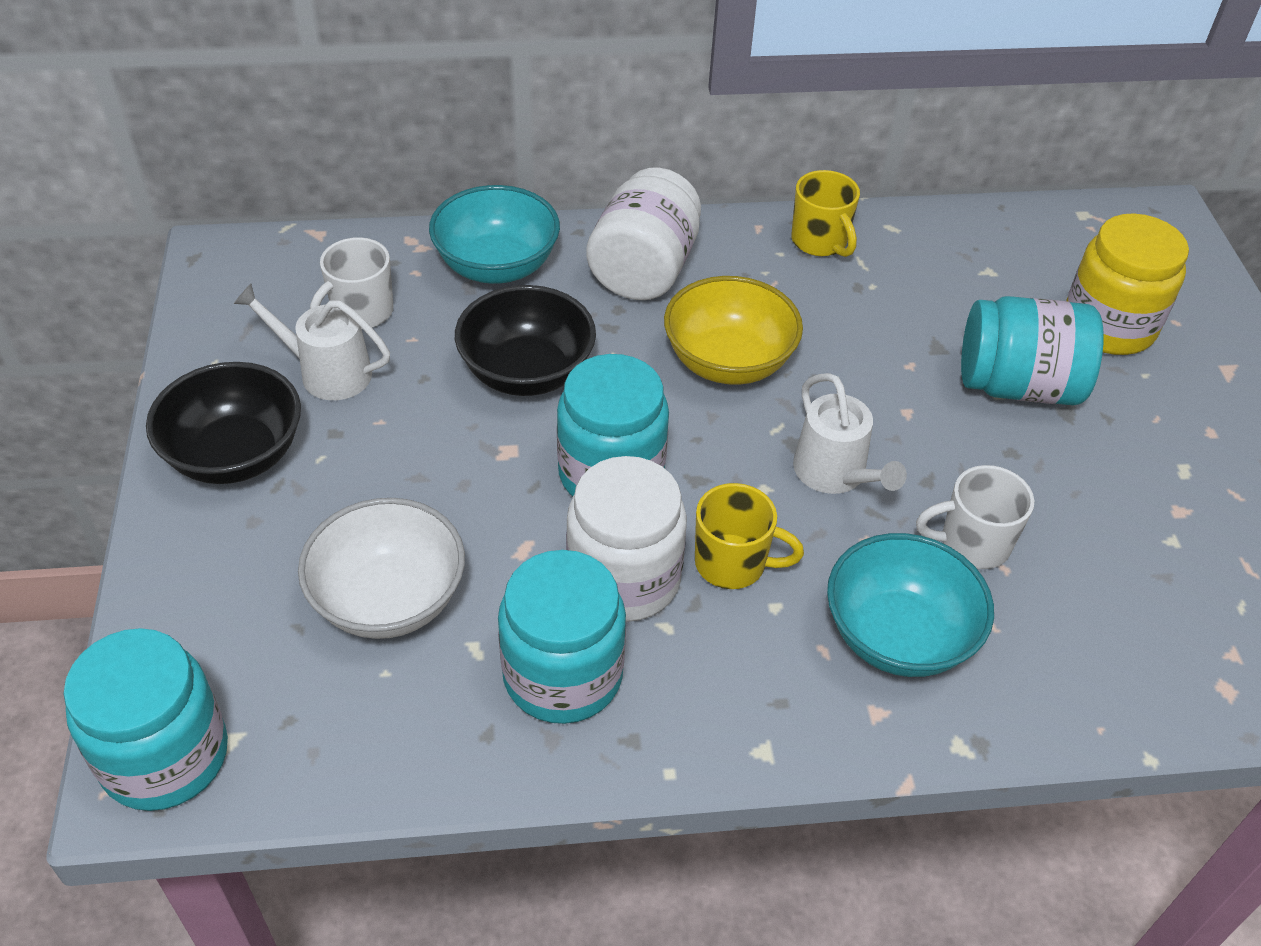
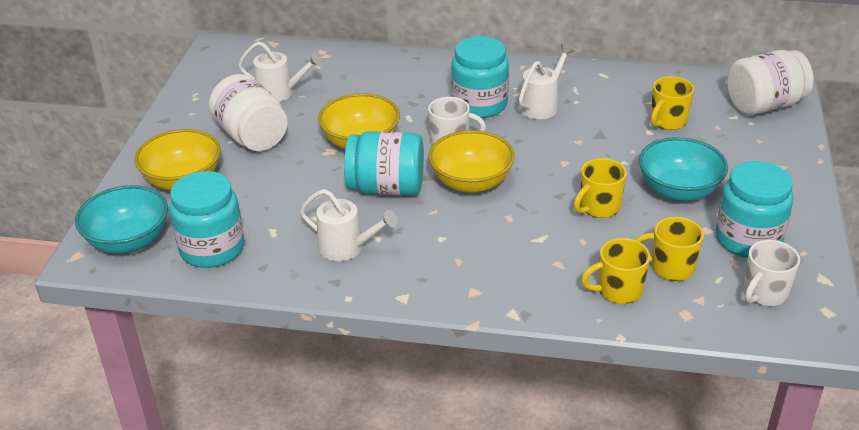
black bowl: [146,362,301,484] [455,285,596,396] = 2 -> none = 0
white bowl: [298,498,465,639] = 1 -> none = 0
white watering can: [234,284,390,400] [793,373,907,494] = 2 -> [238,41,322,102] [300,189,397,261] [519,44,574,119] = 3
yellow bowl: [664,276,803,385] = 1 -> [134,129,221,190] [318,93,400,149] [429,130,515,193] = 3
yellow jar: [1066,213,1189,355] = 1 -> none = 0
yellow mug: [695,483,804,589] [791,170,860,257] = 2 -> [574,158,627,218] [581,238,650,304] [635,217,704,281] [651,76,694,130] = 4

